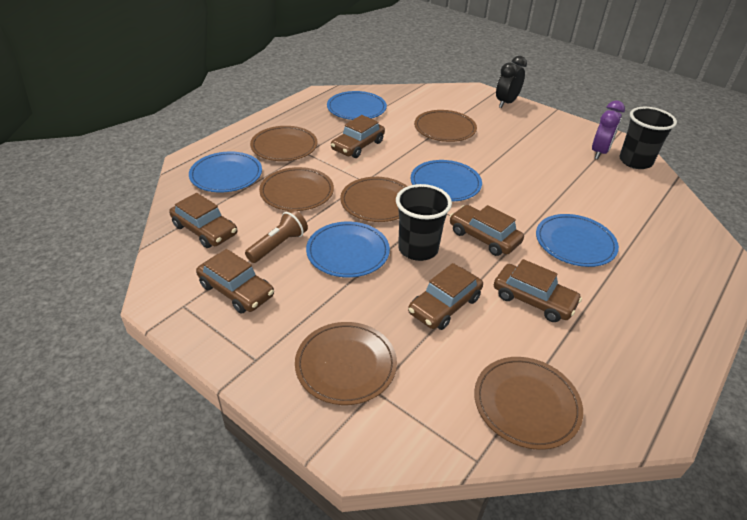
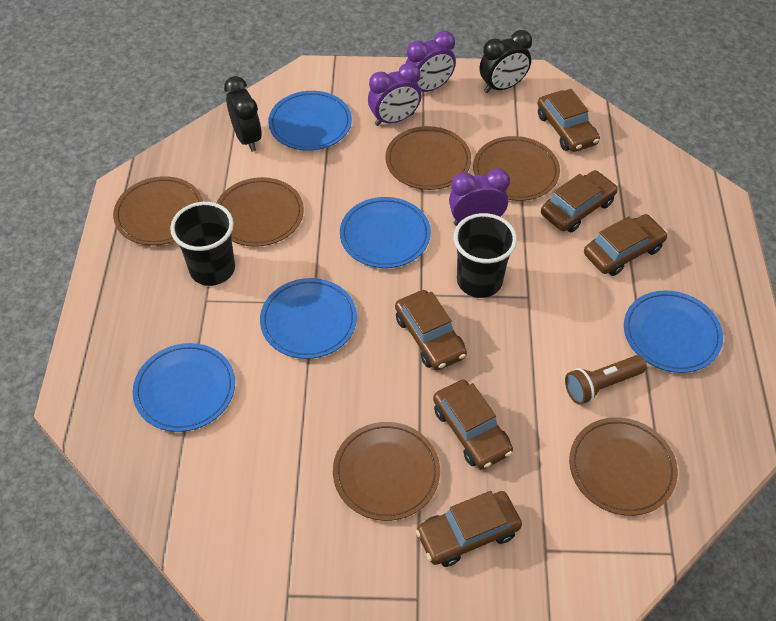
black clock: [496,56,527,108] = 1 -> [224,76,262,152] [480,30,532,93] = 2
purple clock: [592,100,625,159] = 1 -> [368,63,421,126] [405,31,456,92] [449,168,510,226] = 3

